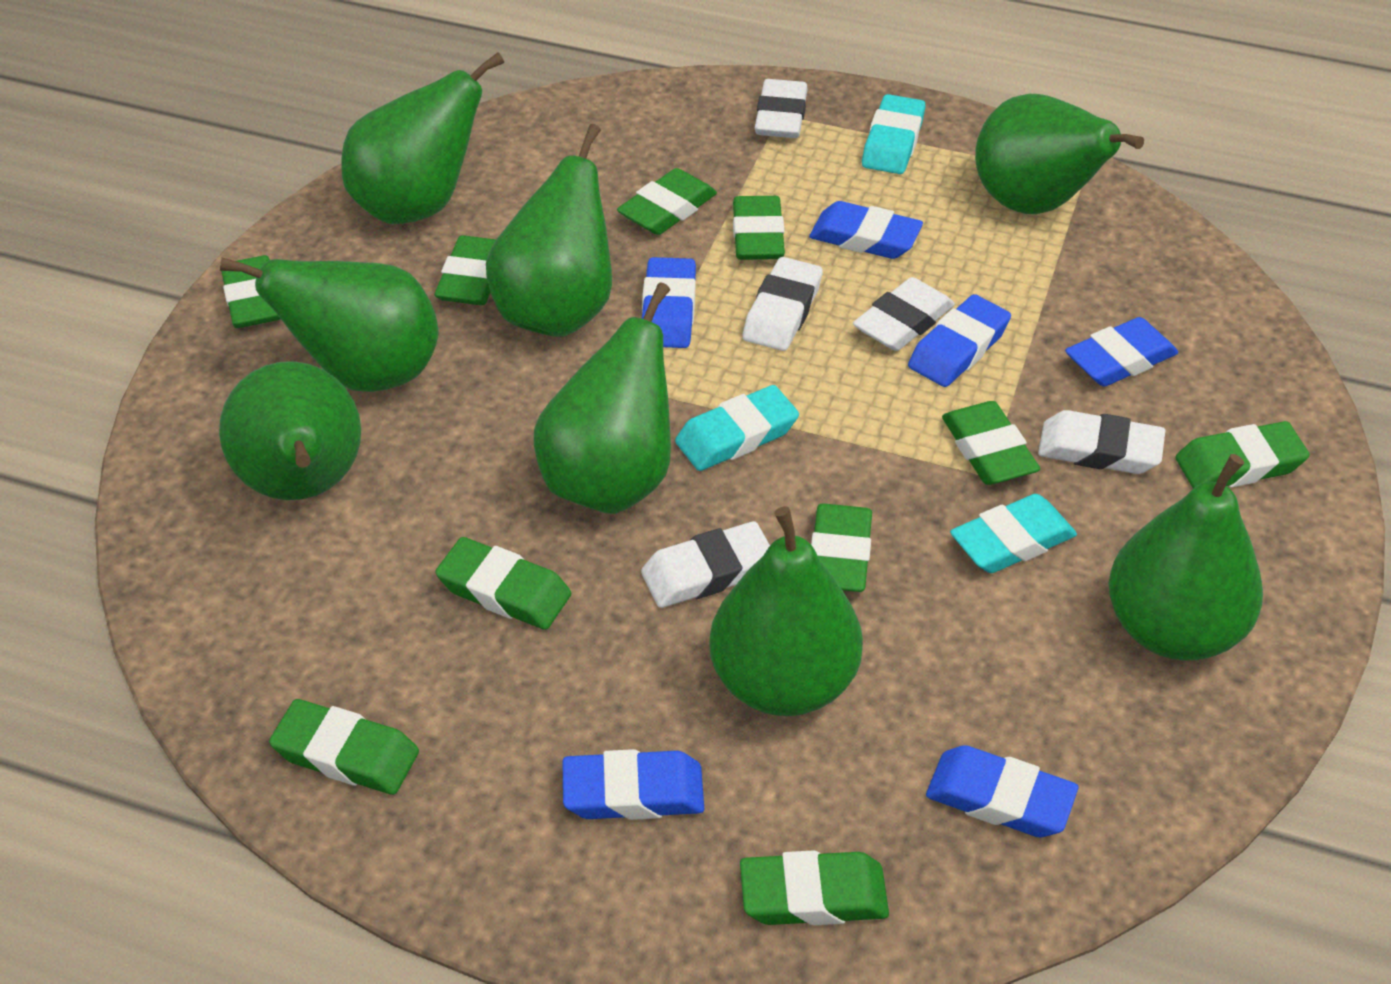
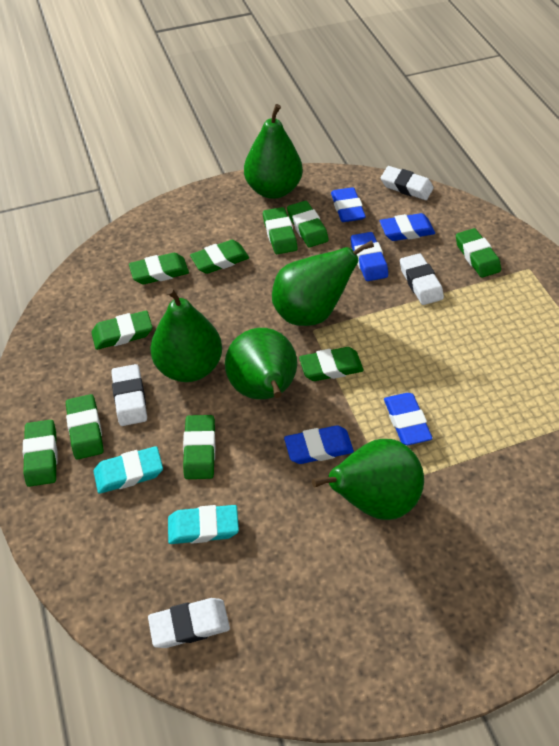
blue eraser: [562,749,704,820] [642,257,696,348] [809,201,923,259] [908,294,1011,387] [926,745,1078,837] [1065,317,1178,387] = 6 -> [284,425,354,464] [331,187,366,222] [351,232,388,281] [380,213,435,241] [384,393,433,445] = 5
green pear: [219,361,361,500] [220,257,439,392] [341,52,504,224] [486,124,612,337] [534,282,671,514] [709,506,863,716] [975,94,1144,214] [1109,454,1263,661] = 8 -> [150,288,222,382] [225,328,297,399] [244,104,303,199] [272,240,374,326] [312,439,424,520] = 5
turquoise eraser: [675,385,799,471] [862,94,925,174] [950,494,1077,573] = 3 -> [93,446,163,494] [168,505,239,544] = 2
white eraser: [641,521,770,608] [742,257,823,351] [755,79,808,138] [853,277,955,351] [1038,410,1165,474] = 5 -> [112,364,147,426] [148,598,230,648] [381,166,434,200] [400,253,444,305] = 4

